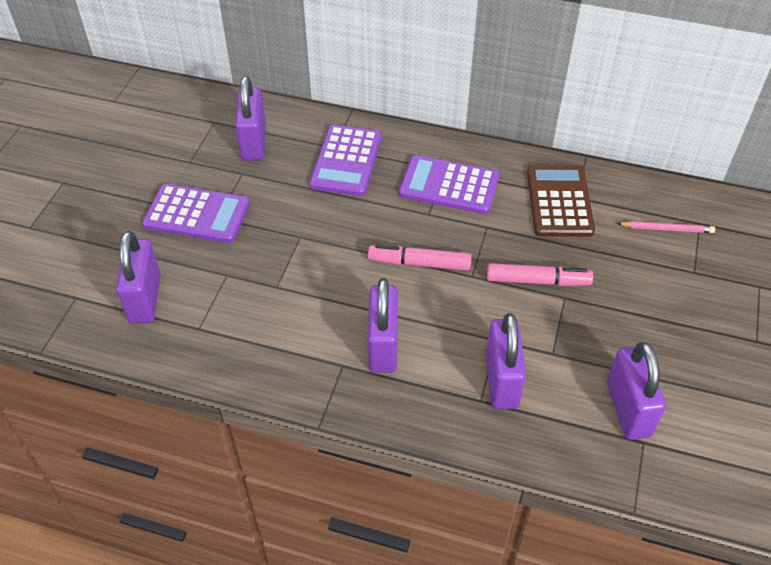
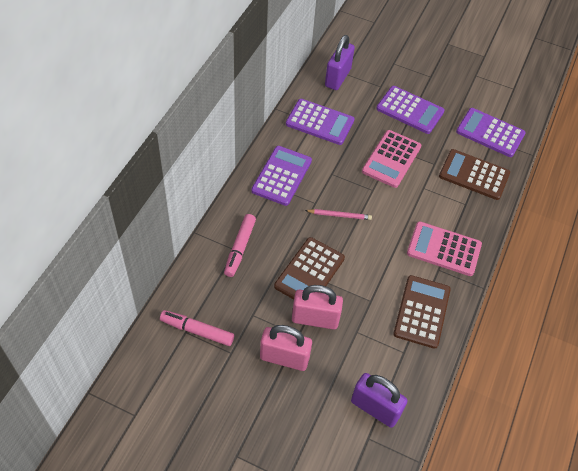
brown calculator: [527,165,595,237] = 1 -> [274,237,345,300] [393,275,451,349] [439,149,510,200] = 3
pink calculator: none = 0 -> [362,130,422,188] [407,221,482,276] = 2
pink padlock: none = 0 -> [260,325,312,371] [292,285,343,330] = 2
purple calculator: [142,184,250,243] [309,125,382,196] [399,155,499,214] = 3 -> [251,146,312,206] [286,99,355,145] [376,86,445,134] [456,108,526,157] = 4
purple padlock: [116,231,161,323] [235,76,266,161] [368,278,398,373] [486,313,526,409] [607,342,666,440] = 5 -> [325,35,355,90] [351,373,407,428] = 2

